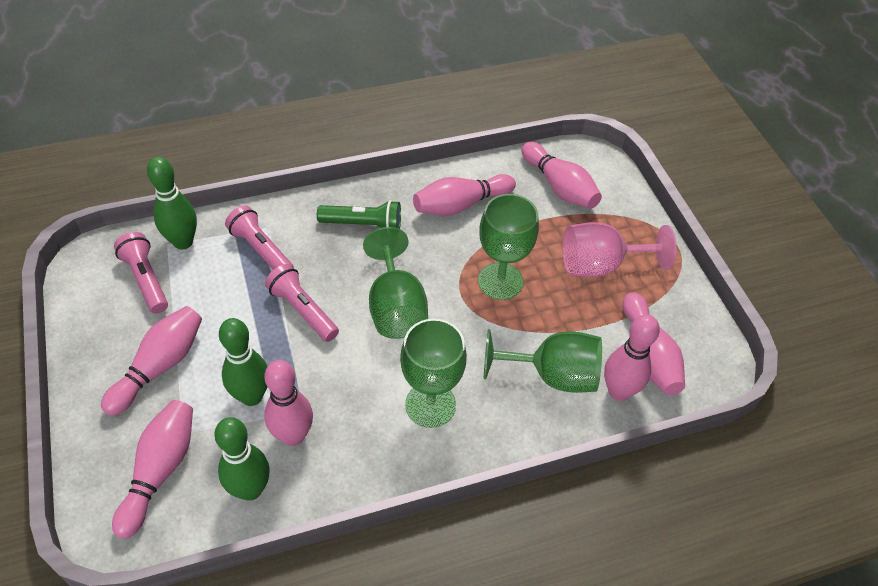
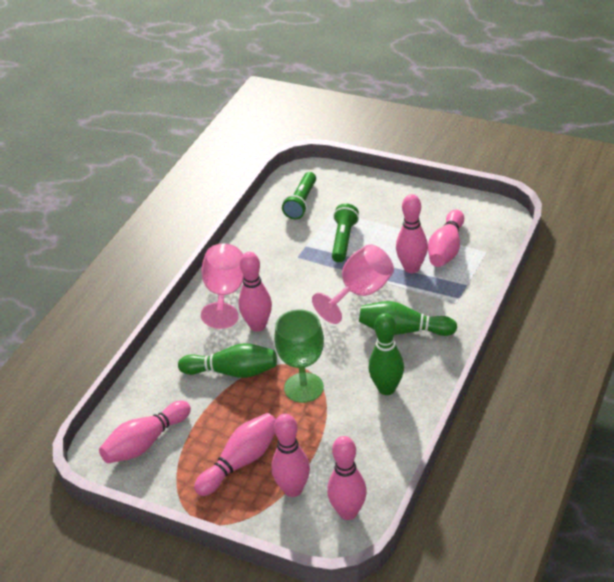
green flashlight: [317,200,401,229] = 1 -> [282,172,316,219] [332,204,359,262] = 2
green goblet: [363,227,428,339] [400,319,467,428] [478,194,539,300] [484,329,602,393] = 4 -> [274,310,324,403] = 1
pink flashlight: [114,232,168,314] [225,205,294,270] [265,264,339,342] = 3 -> none = 0
pink goblet: [562,222,676,277] = 1 -> [201,243,244,329] [312,244,394,324] = 2

